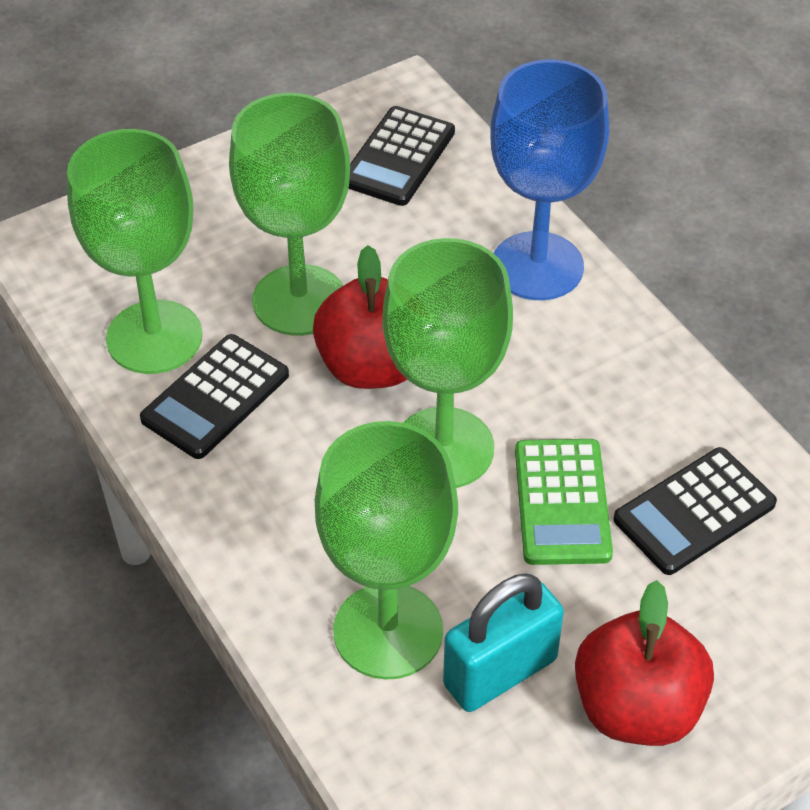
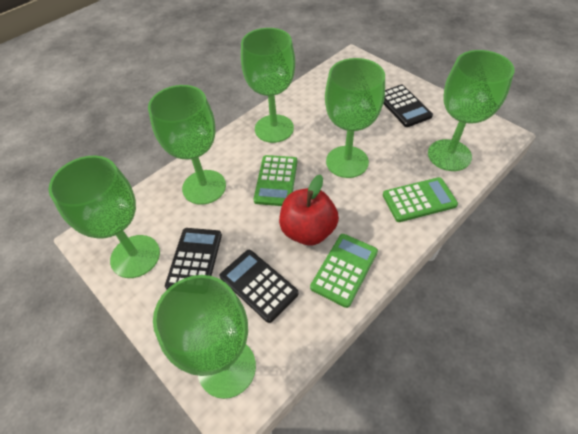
blue goblet: [490,59,609,300] = 1 -> none = 0
green calculator: [515,439,613,565] = 1 -> [253,155,297,206] [310,234,378,308] [383,177,458,222] = 3
green goblet: [67,129,202,374] [229,93,350,336] [315,421,458,680] [382,238,513,488] = 4 -> [49,156,160,278] [148,85,226,205] [153,275,256,399] [241,28,295,143] [325,58,385,178] [428,50,515,171] = 6
red apple: [313,245,407,389] [575,580,714,746] = 2 -> [279,175,339,245] = 1
turquoise padlock: [443,574,564,712] = 1 -> none = 0

